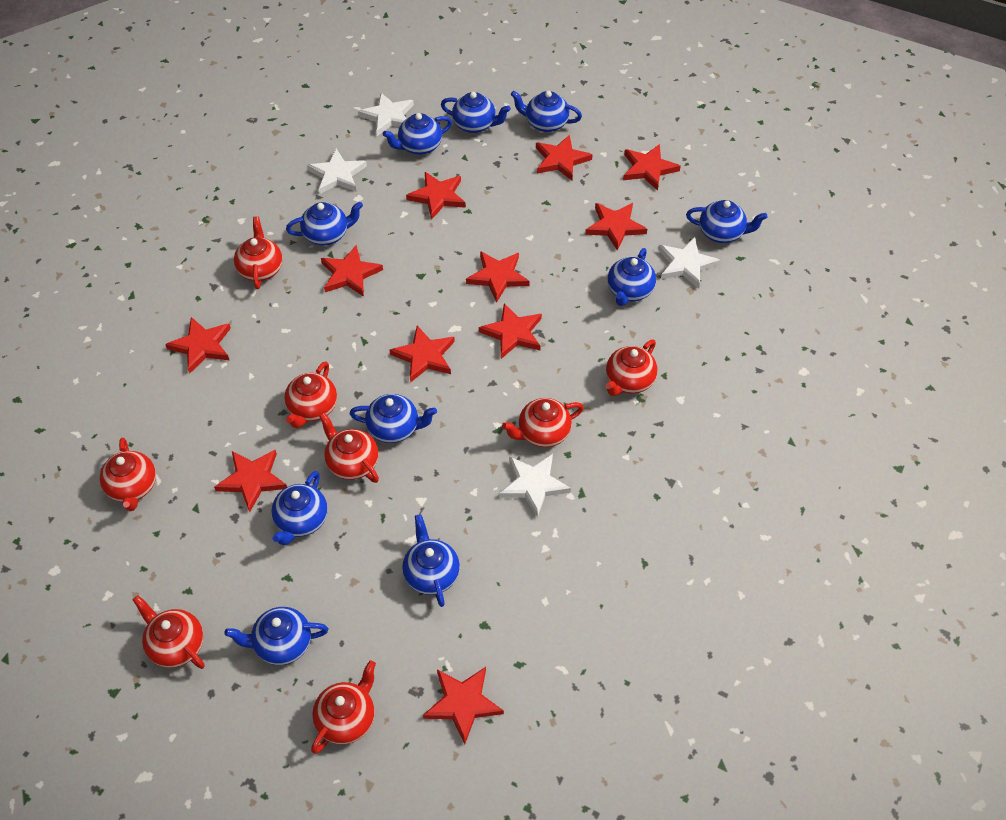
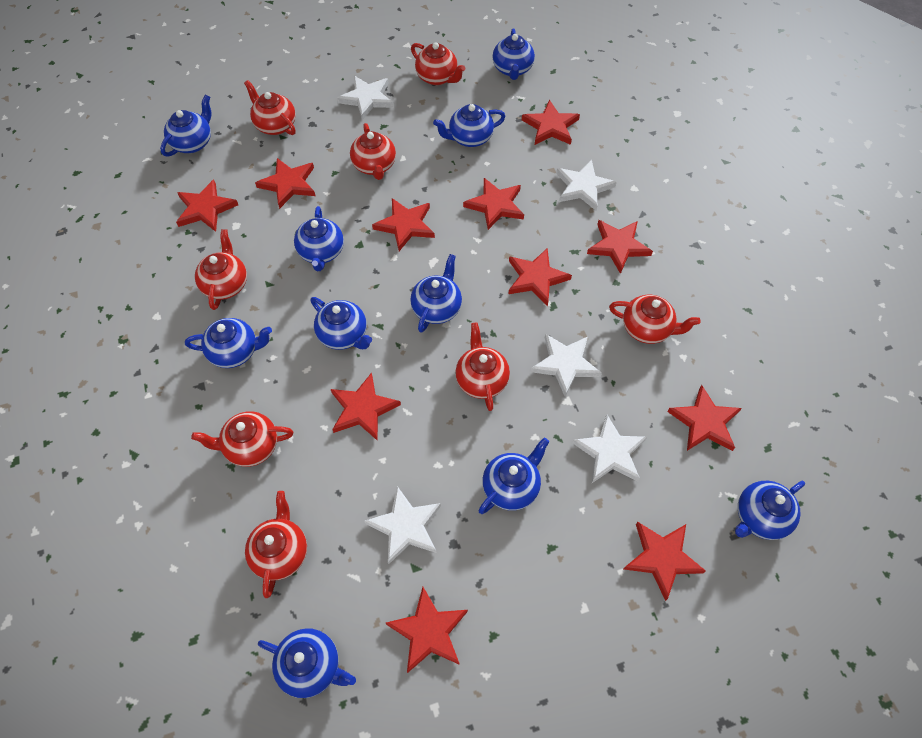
white star: [307,149,367,194] [358,93,414,136] [499,454,571,518] [658,237,720,289] = 4 -> [337,76,394,120] [365,486,441,564] [530,334,602,396] [556,159,617,210] [572,414,647,483] = 5

